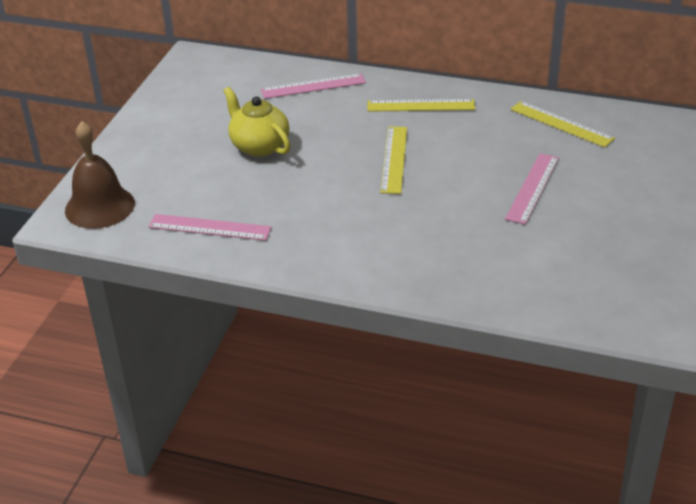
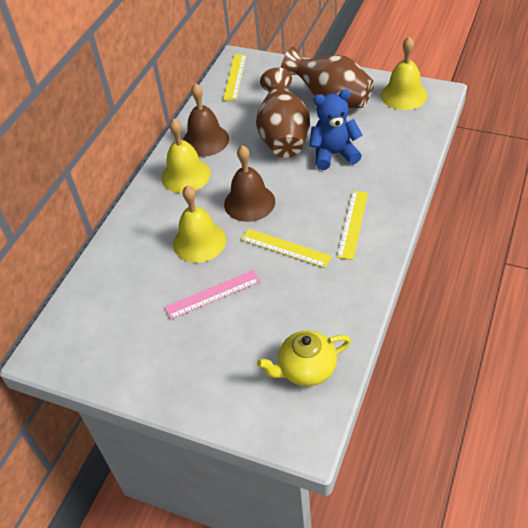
blue teddy bear: none = 0 -> [309,90,363,170] = 1
brown bell: [65,121,135,229] = 1 -> [183,83,229,157] [224,145,275,222] = 2
brown vase: none = 0 -> [256,68,310,158] [281,47,374,108] = 2
pink ruler: [148,214,272,241] [261,73,366,99] [505,153,559,225] = 3 -> [165,270,260,319] = 1
yellow bell: none = 0 -> [162,119,211,193] [173,185,226,263] [381,37,427,110] = 3

